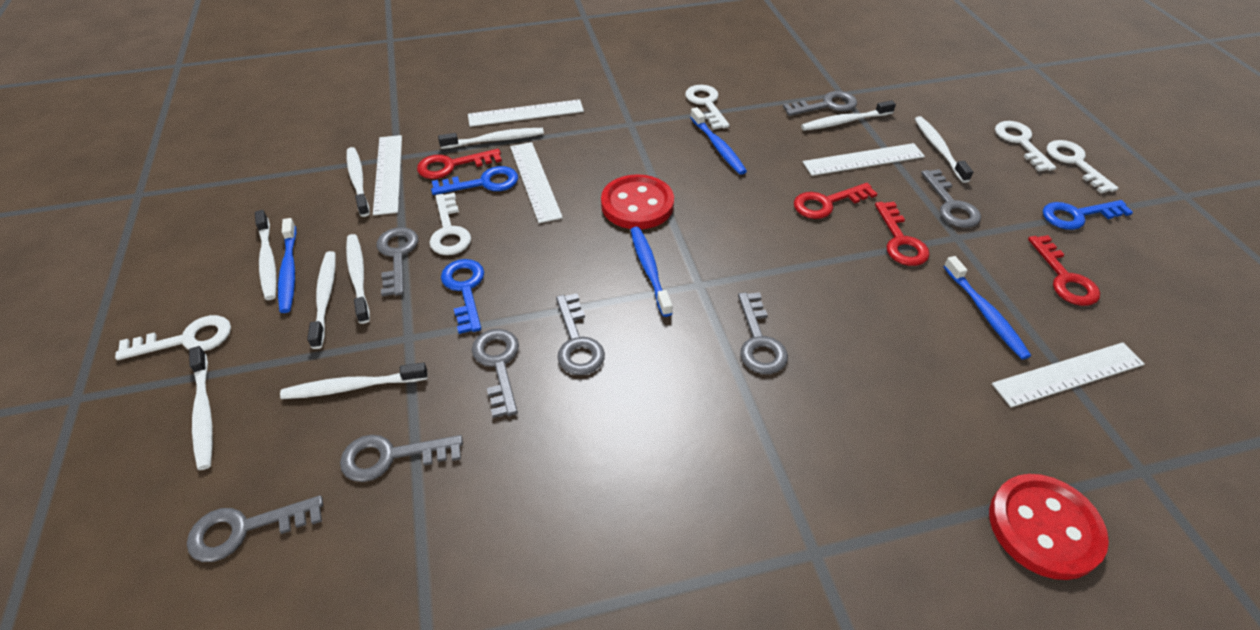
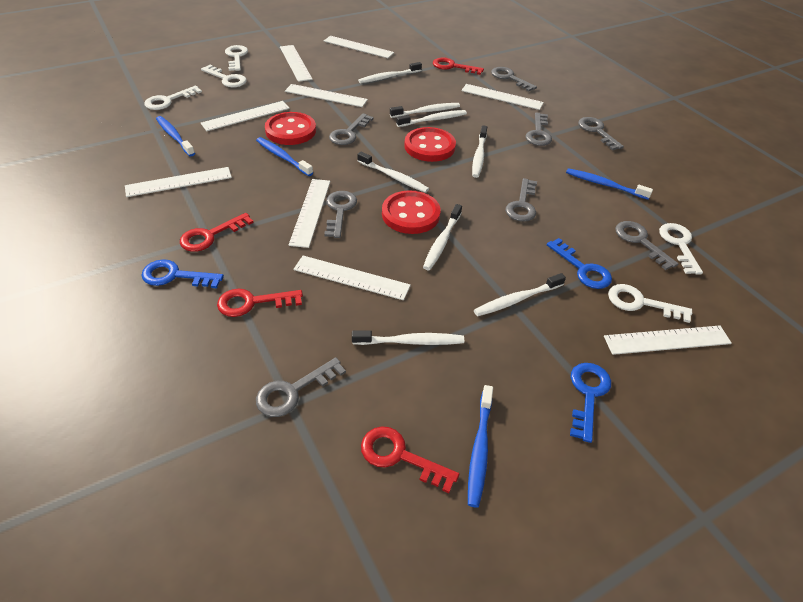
red button: [601,174,674,229] [989,474,1109,580] = 2 -> [265,112,316,145] [382,190,441,234] [404,127,456,162] = 3
white ruler: [373,135,402,216] [468,99,584,127] [510,142,563,223] [803,143,925,176] [992,342,1145,408] = 5 -> [125,167,232,197] [201,101,290,131] [280,45,313,82] [285,84,368,107] [289,179,330,248] [293,256,411,300] [324,36,394,58] [461,84,544,110] [604,326,732,355] = 9
white toothbrush: [189,346,213,470] [255,210,277,300] [280,363,428,399] [307,251,336,349] [346,147,370,217] [346,234,370,324] [438,128,544,149] [801,100,896,131] [915,116,973,183] = 9 -> [352,330,464,345] [357,152,429,193] [358,62,422,83] [390,103,460,118] [396,110,467,127] [423,204,462,270] [472,125,487,178] [474,273,566,316] = 8

